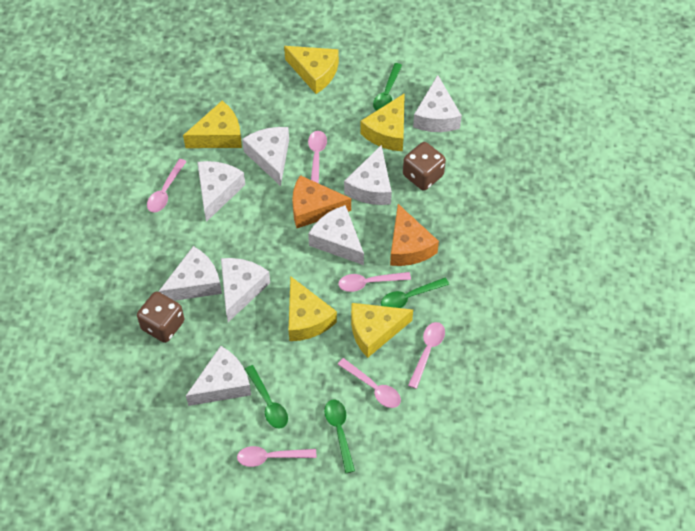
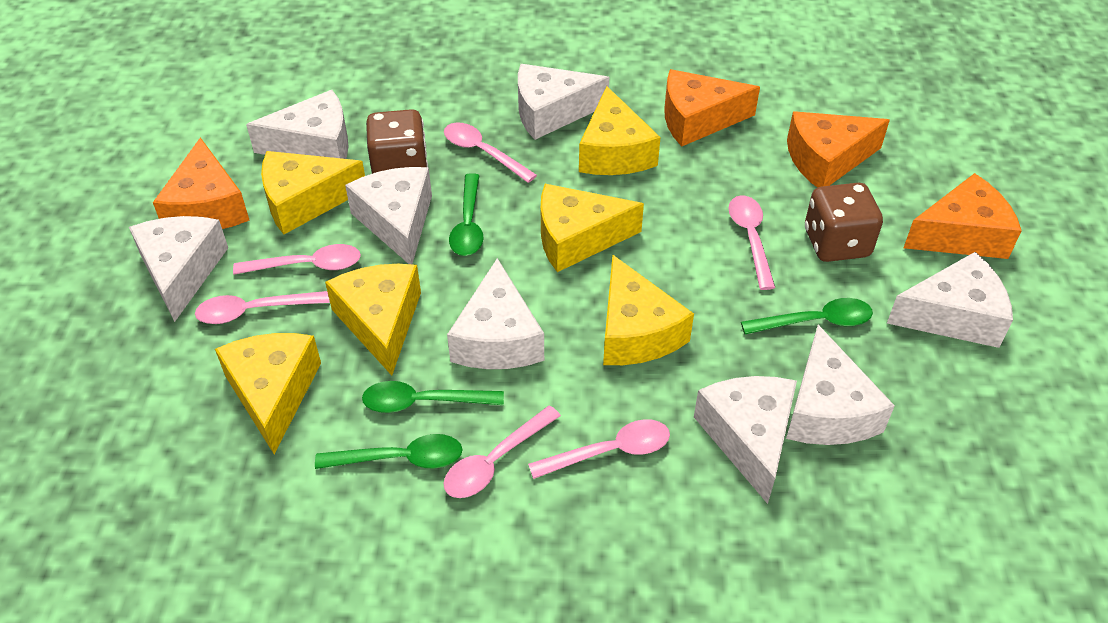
orange cheese: [292,175,351,228] [390,204,439,266] = 2 -> [153,137,249,229] [664,69,760,146] [787,111,890,188] [904,173,1022,259] = 4
yellow cheese: [183,101,242,148] [284,46,339,94] [288,276,337,341] [351,303,413,358] [360,93,405,151] = 5 -> [215,333,321,454] [261,151,365,234] [325,264,421,376] [541,184,644,272] [579,86,661,175] [603,255,694,365] = 6

